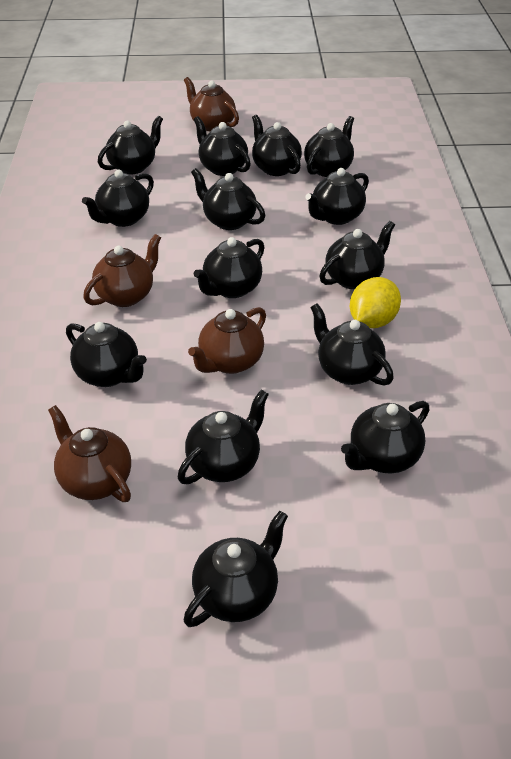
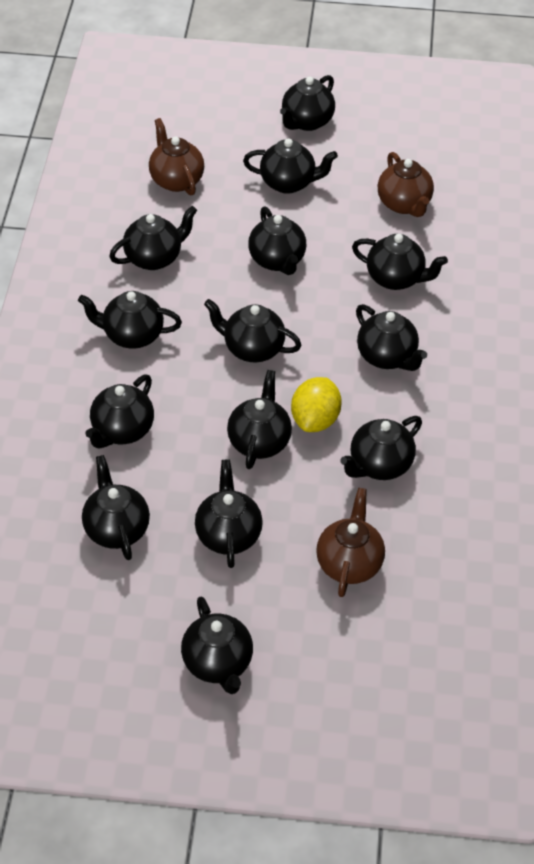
brown teapot: [48,405,131,502] [83,234,161,307] [184,77,239,132] [188,307,266,374] = 4 -> [149,118,204,195] [316,488,385,597] [378,152,434,217] = 3

